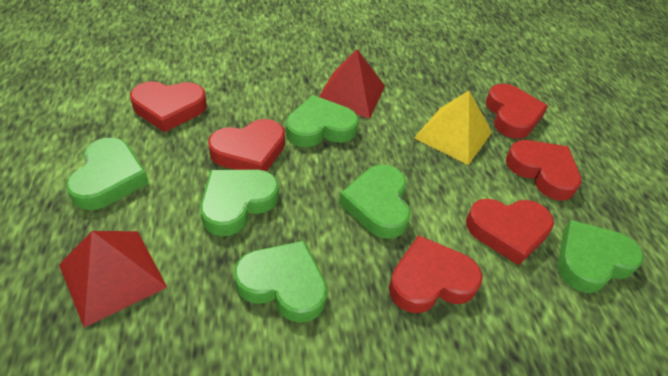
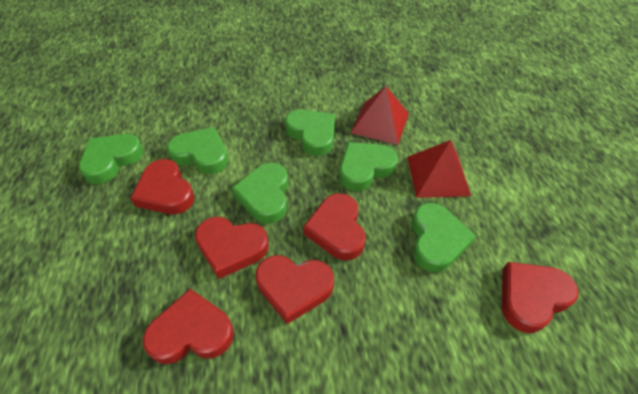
yellow pyramid: [414,91,492,165] = 1 -> none = 0

